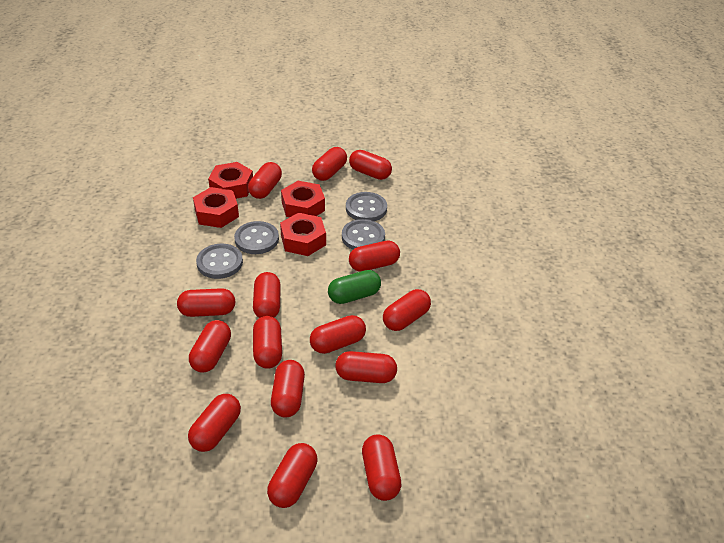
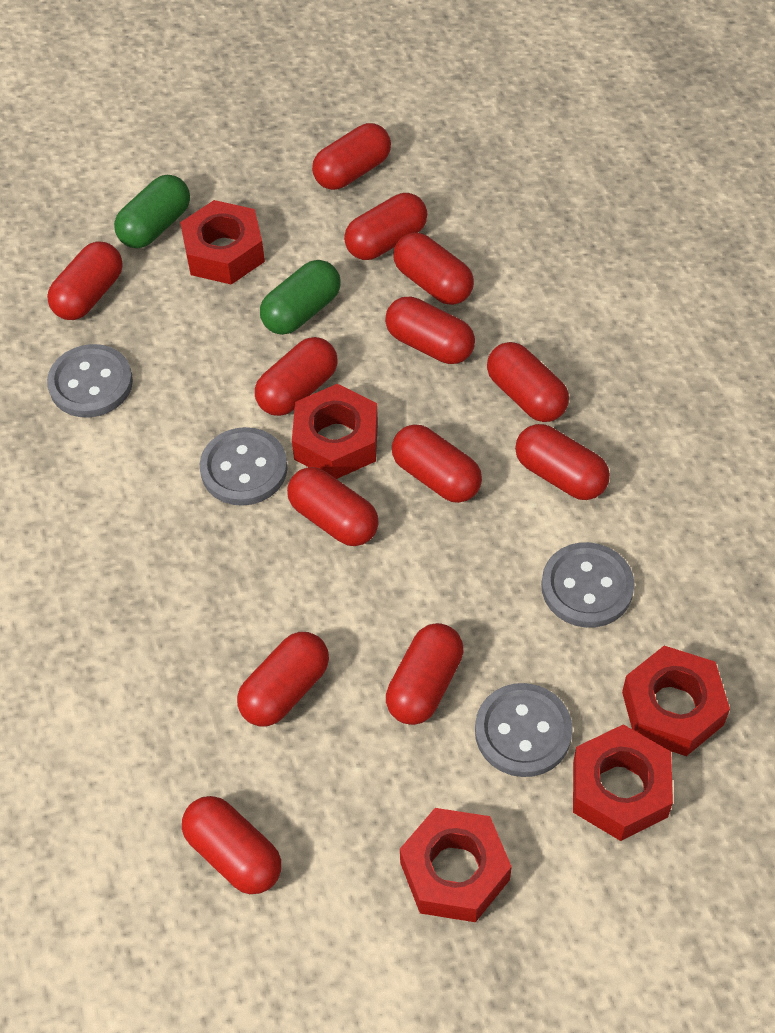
green capsule: [328,270,381,304] = 1 -> [114,175,190,248] [260,260,341,335] = 2
red capsule: [177,288,235,317] [188,394,241,452] [189,320,231,373] [248,162,282,199] [253,272,281,318] [253,316,282,369] [267,443,317,508] [271,360,305,418] [310,315,366,354] [312,147,347,181] [335,351,397,383] [349,150,392,180] [349,241,400,272] [362,434,401,501] [383,289,431,331] = 15 -> [47,241,122,320] [182,796,281,894] [237,632,329,726] [255,337,338,416] [287,467,379,546] [312,123,391,190] [344,193,427,260] [385,297,475,364] [386,623,463,725] [392,425,482,503] [393,233,474,305] [487,342,569,422] [515,424,610,500] = 13
red nut: [193,187,239,228] [208,162,253,199] [280,213,326,256] [281,181,325,217] = 4 -> [180,200,265,285] [292,384,378,479] [400,808,512,922] [573,724,673,841] [622,646,730,756] = 5

